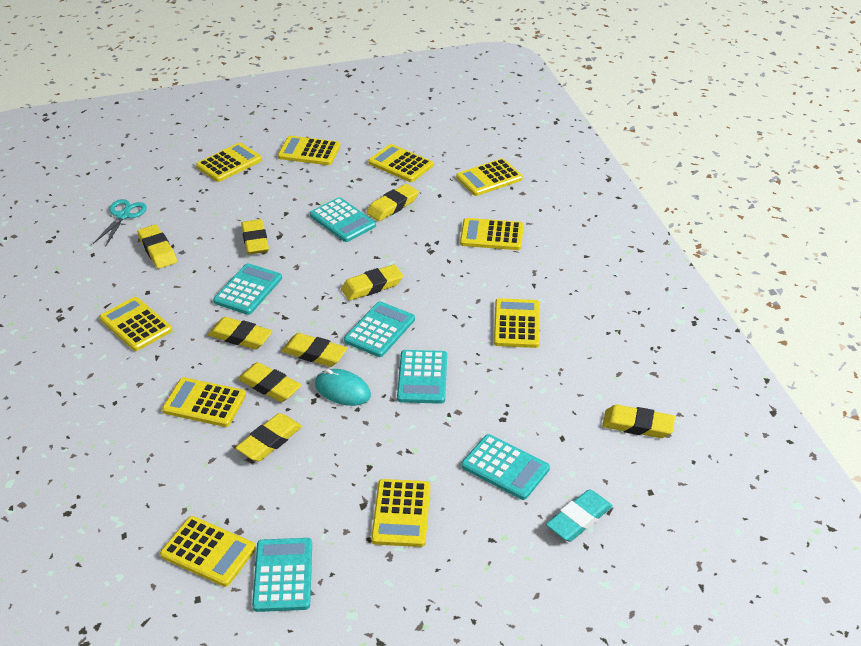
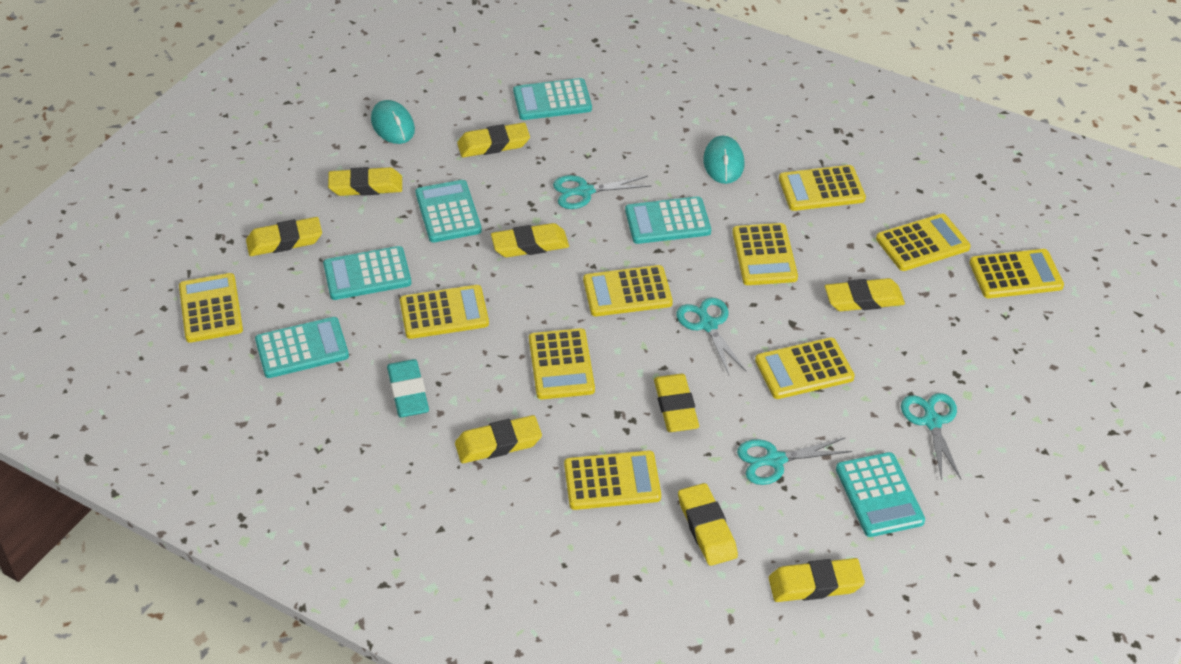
turquoise mouse: [315,369,371,406] = 1 -> [371,100,415,144] [703,136,744,184] = 2
turquoise scissors: [93,199,147,247] = 1 -> [553,175,651,209] [676,298,746,375] [737,437,852,485] [901,393,961,480] = 4

